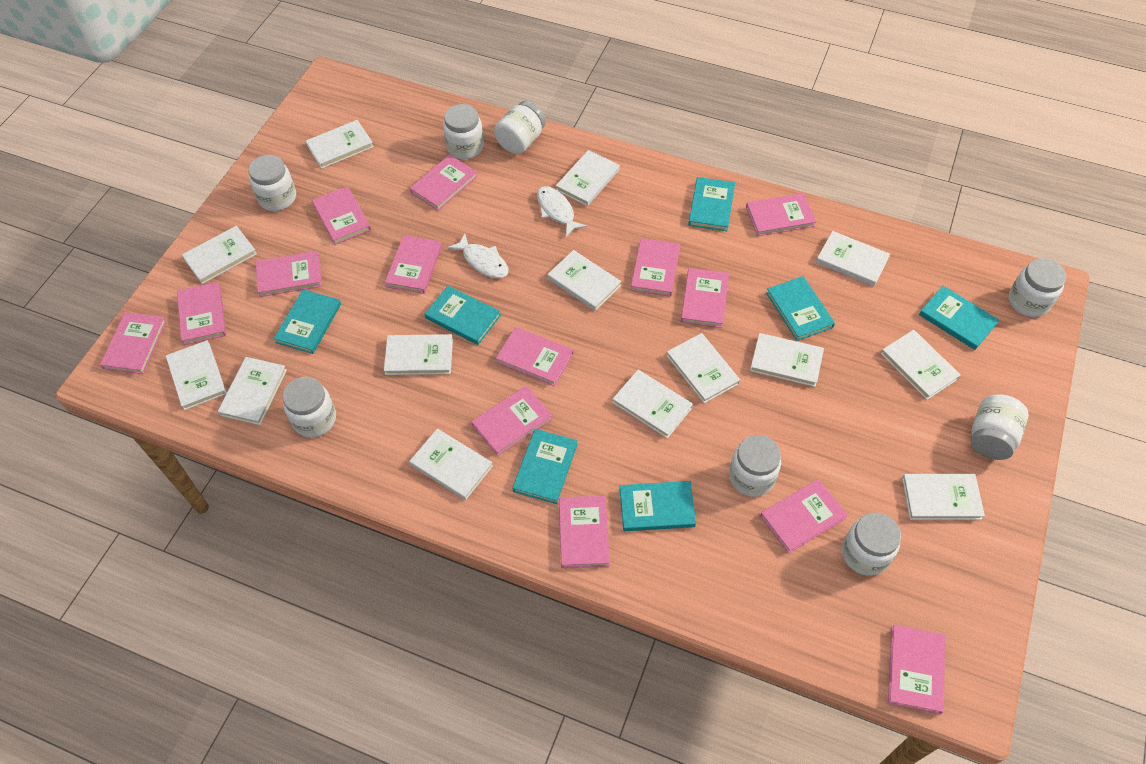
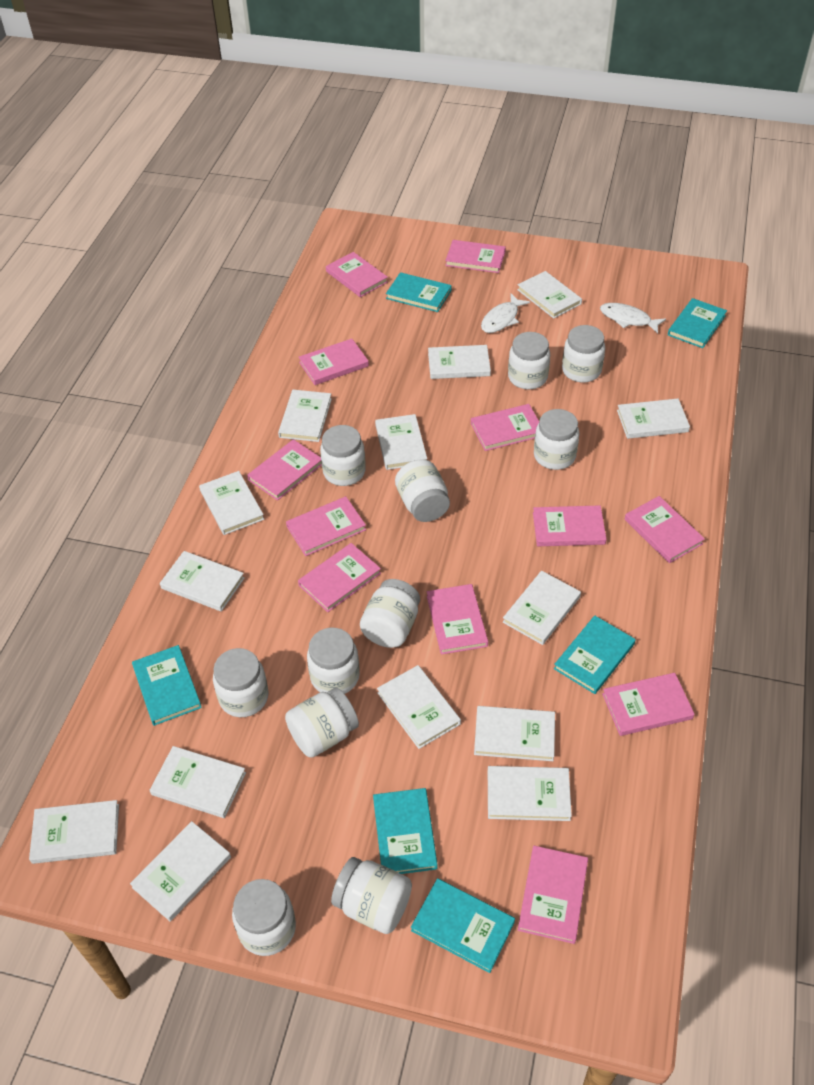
pink book: [100,312,167,374] [177,282,226,345] [256,251,322,297] [312,186,371,245] [385,235,442,294] [410,155,478,211] [472,386,553,456] [496,327,573,386] [559,496,610,568] [631,238,680,297] [681,268,729,328] [746,193,816,236] [760,479,848,554] [888,625,945,714] = 14 -> [247,439,322,501] [286,496,366,556] [298,543,381,612] [299,338,369,385] [326,252,388,297] [427,584,488,655] [445,240,506,273] [471,404,539,451] [518,845,588,944] [533,505,606,546] [602,673,694,736] [625,496,705,563] = 12
turquoise book: [274,289,341,354] [425,286,501,345] [512,429,578,504] [619,481,696,531] [688,177,735,231] [766,276,835,341] [919,286,999,350] = 7 -> [132,645,202,726] [373,788,438,874] [386,272,452,312] [411,878,515,973] [554,615,636,694] [668,298,727,348] = 6
white jar: [248,155,296,211] [282,377,336,437] [443,104,484,159] [494,101,546,154] [729,435,781,497] [842,512,901,576] [971,394,1029,460] [1009,258,1066,317] = 8 -> [213,648,269,717] [232,879,296,956] [285,687,359,758] [307,628,360,694] [320,425,366,486] [331,857,412,934] [360,579,420,648] [395,459,450,522] [508,332,550,389] [534,409,580,470] [562,325,605,383] = 11

